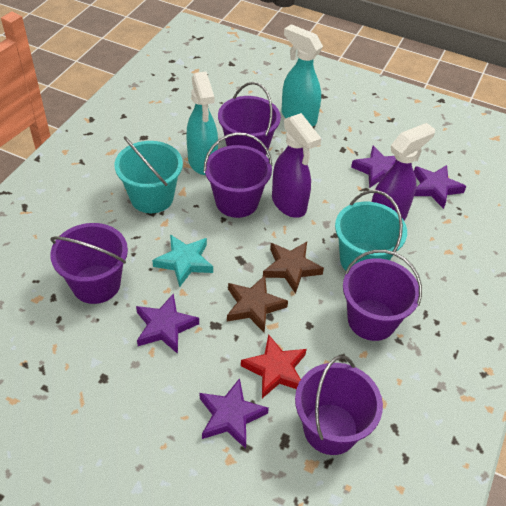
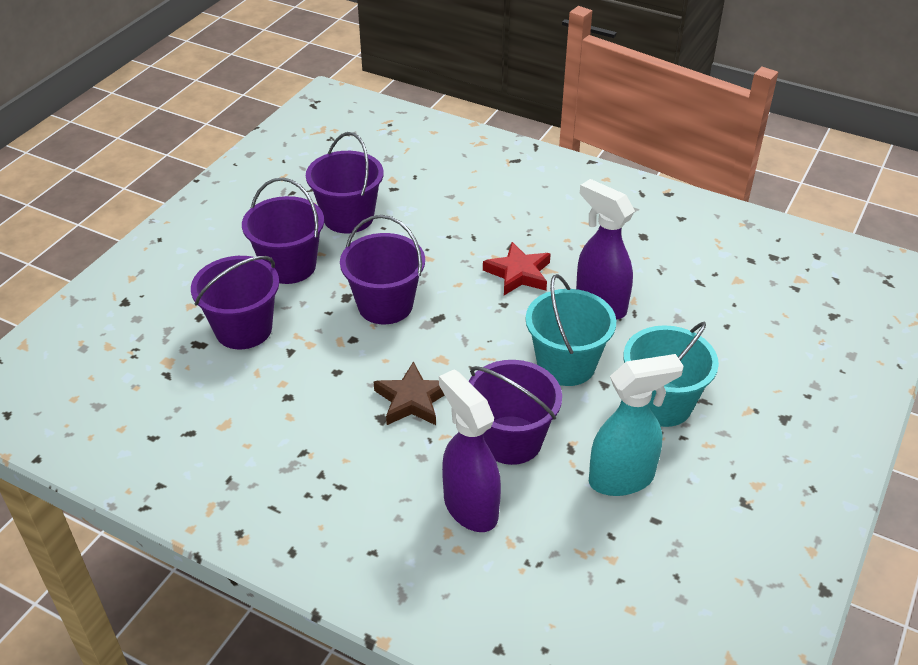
brown star: [227,275,288,333] [263,242,324,294] = 2 -> [373,361,444,425] = 1
purple star: [136,293,199,354] [200,378,269,449] [351,146,396,188] [414,165,466,209] = 4 -> none = 0
turquoise spray bottle: [186,72,218,175] [281,24,323,127] = 2 -> [589,354,684,496] = 1
turquoise star: [152,234,213,287] = 1 -> none = 0

